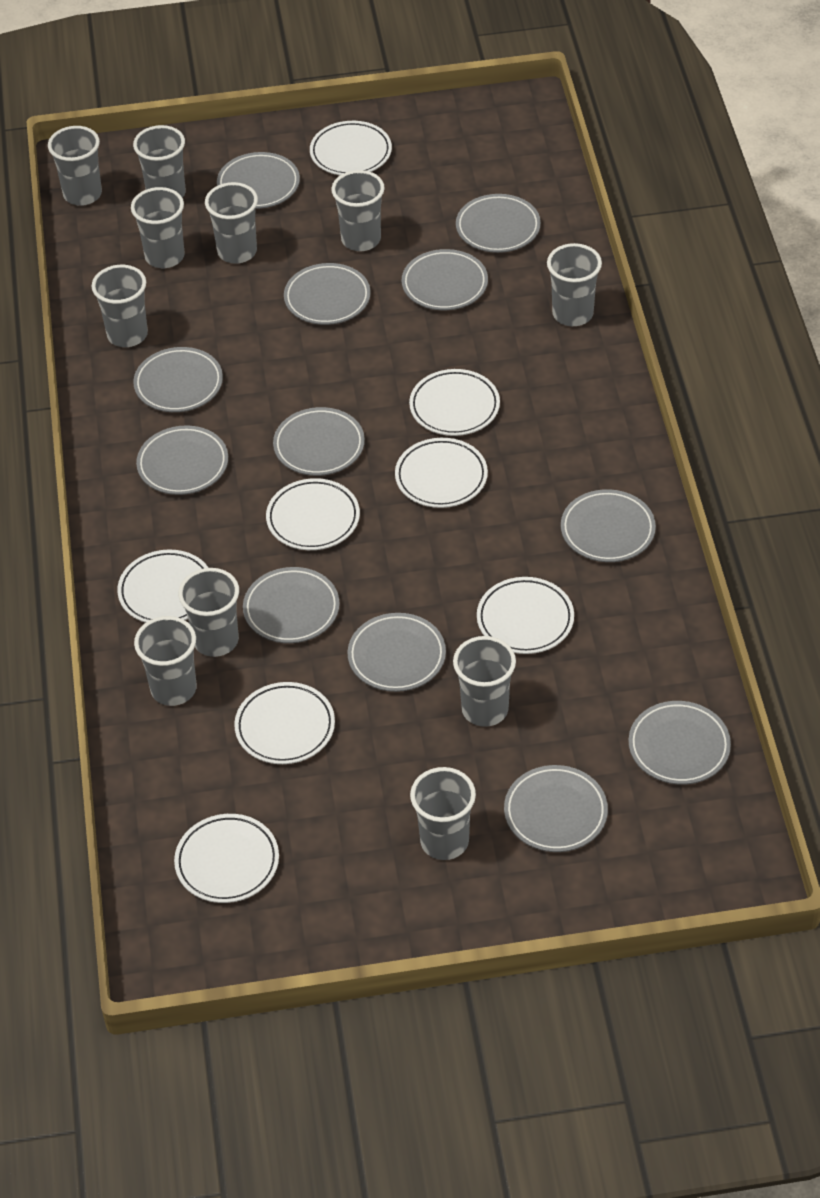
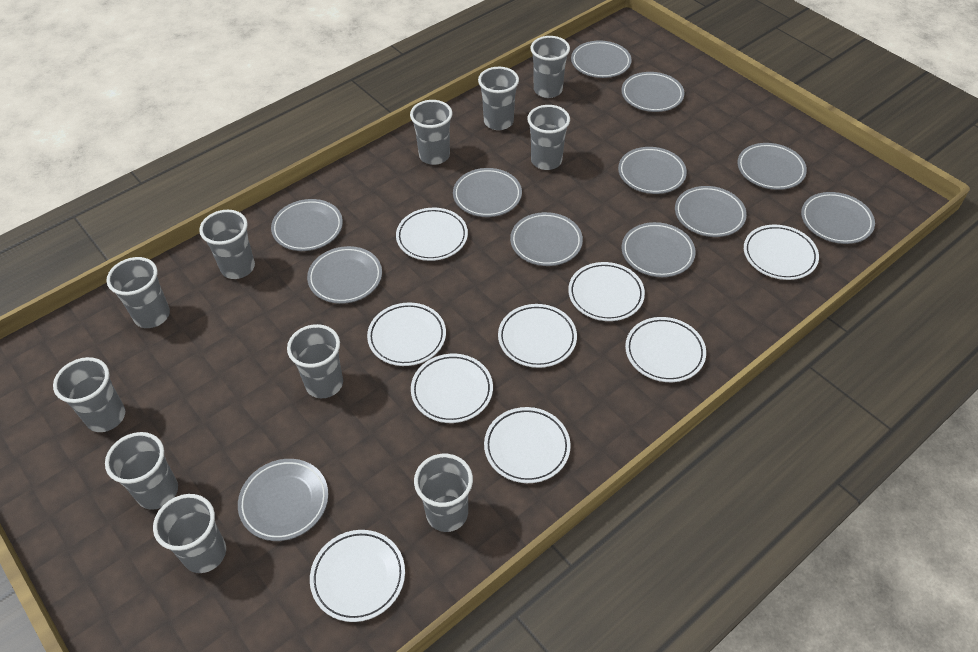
white plate: [117,550,208,623] [174,814,279,903] [234,682,335,764] [266,478,360,550] [310,121,392,175] [395,438,488,508] [409,369,500,436] [477,577,574,654] = 8 -> [310,530,405,622] [367,303,446,366] [396,208,468,261] [411,354,493,423] [484,407,571,483] [498,304,577,368] [568,262,645,321] [625,317,706,382] [744,225,819,280] = 9

